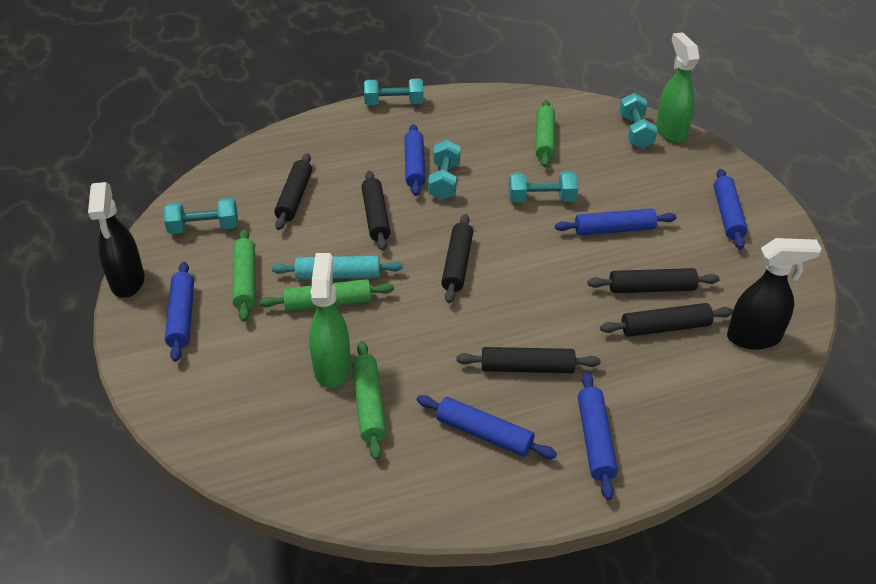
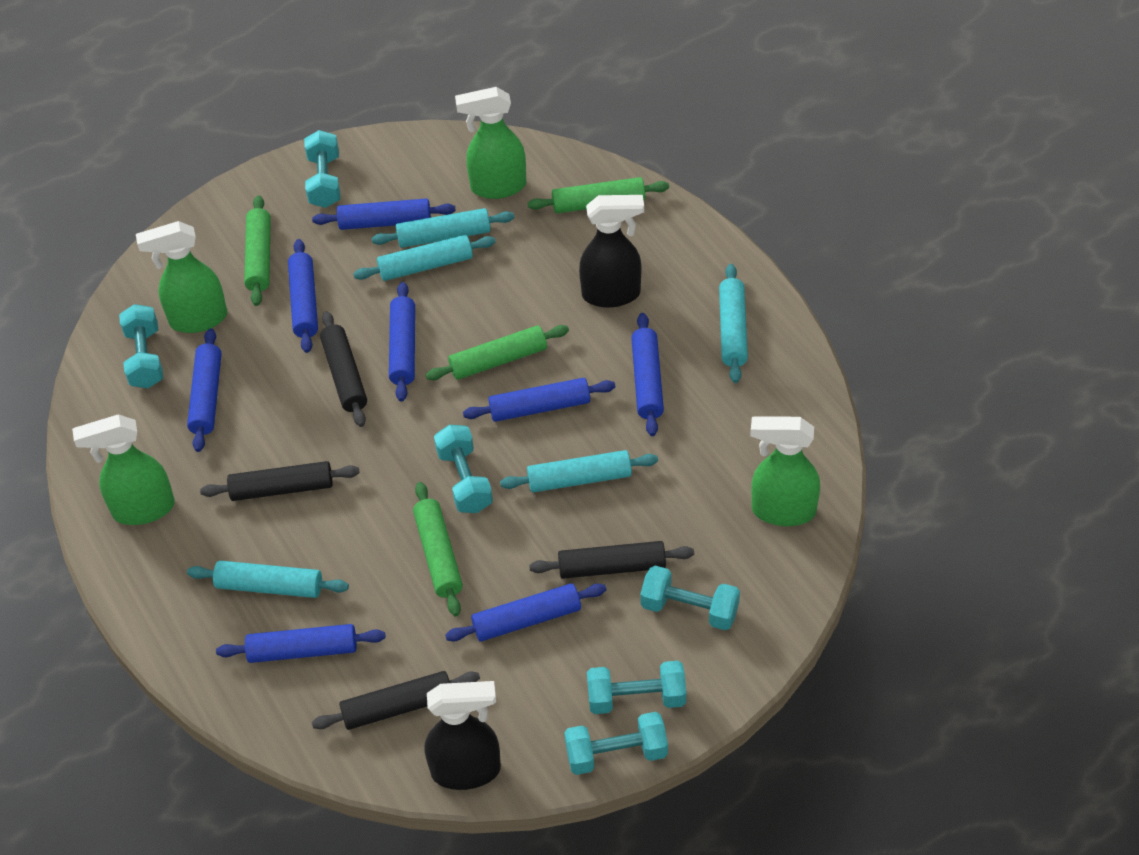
black rolling pin: [274,153,312,230] [362,171,390,251] [441,214,473,303] [456,347,601,373] [587,268,720,293] [600,303,733,337] = 6 -> [200,461,360,501] [312,671,480,730] [320,311,367,427] [529,541,694,579] = 4
blue rolling pin: [165,262,194,362] [404,124,426,196] [417,395,557,459] [555,208,677,235] [578,372,618,500] [714,169,748,249] = 6 -> [187,328,221,452] [216,624,385,663] [288,239,318,353] [312,198,455,230] [389,282,415,402] [445,583,606,642] [463,378,615,422] [631,313,664,436] = 8
green spray bottle: [309,253,351,388] [656,32,700,143] = 2 -> [72,414,175,525] [136,221,227,333] [455,87,526,199] [750,416,820,526] = 4
turquoise dumbbell: [164,198,238,234] [364,78,424,105] [428,140,461,200] [509,172,578,203] [619,93,657,149] = 5 -> [119,304,163,388] [304,130,341,208] [434,424,493,513] [564,712,668,775] [587,661,686,714] [640,566,740,631] = 6
turquoise rolling pin: [272,256,403,280] = 1 -> [187,561,349,598] [353,235,496,281] [372,208,514,248] [500,450,658,492] [719,264,748,383] = 5

